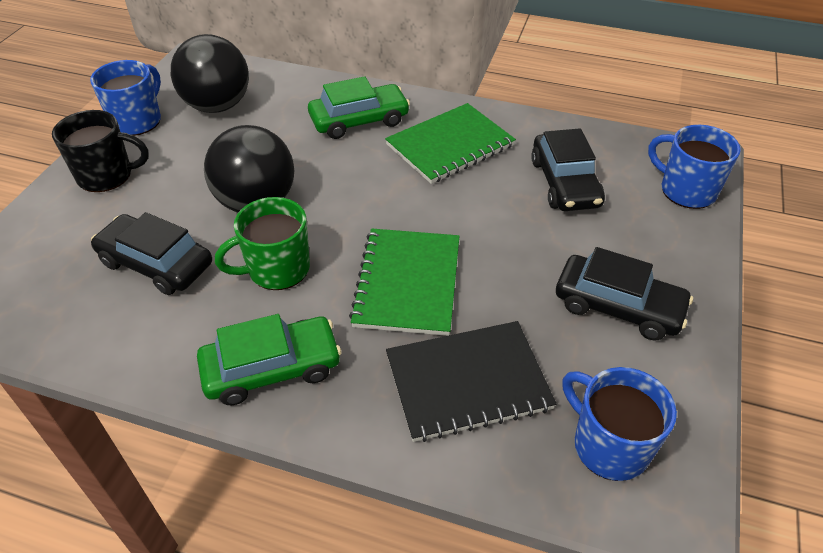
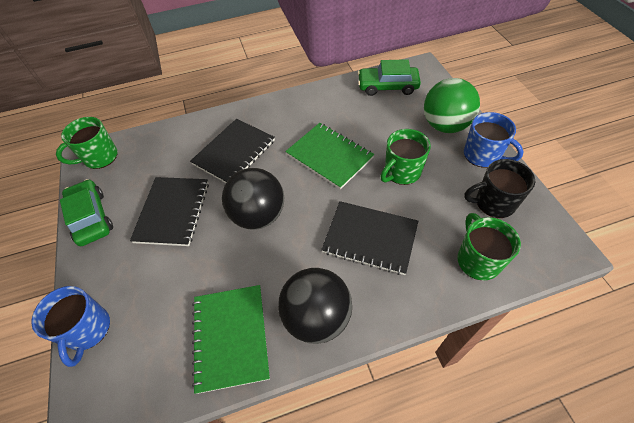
black car: [91,212,212,295] [531,128,605,211] [556,247,693,340] = 3 -> none = 0
black notebook: [386,321,556,442] = 1 -> [130,177,209,246] [190,119,275,183] [321,201,418,275] = 3
blue mug: [90,60,161,136] [562,367,677,481] [648,125,741,209] = 3 -> [31,286,110,367] [464,112,524,168] = 2
green ball: none = 0 -> [424,78,480,133] = 1
green mug: [215,197,310,290] = 1 -> [56,117,118,169] [380,129,431,185] [457,213,521,280] = 3

